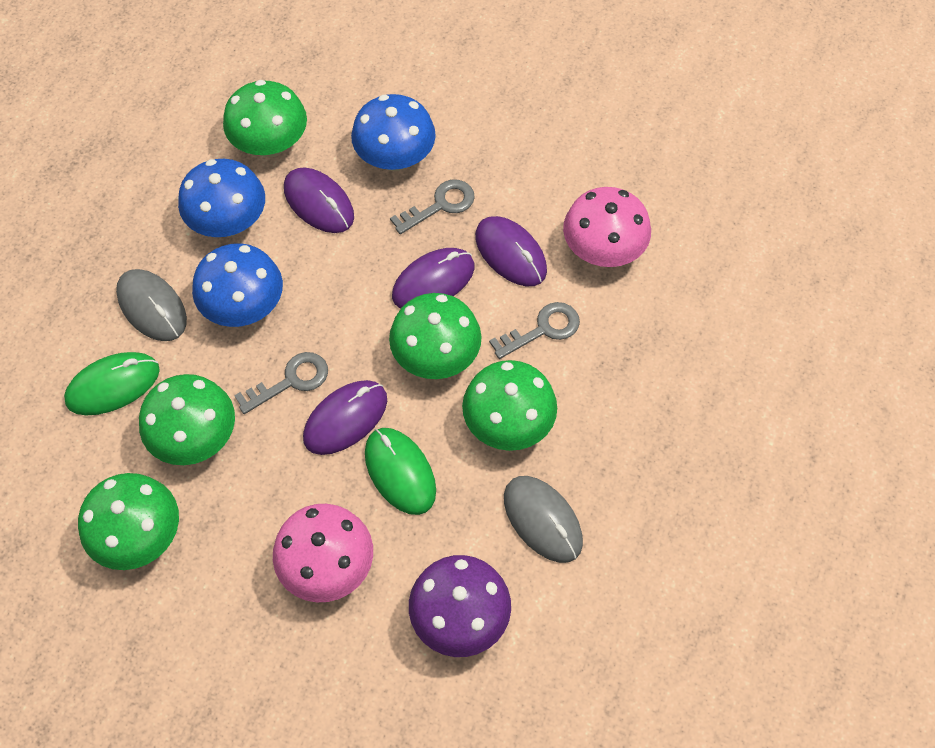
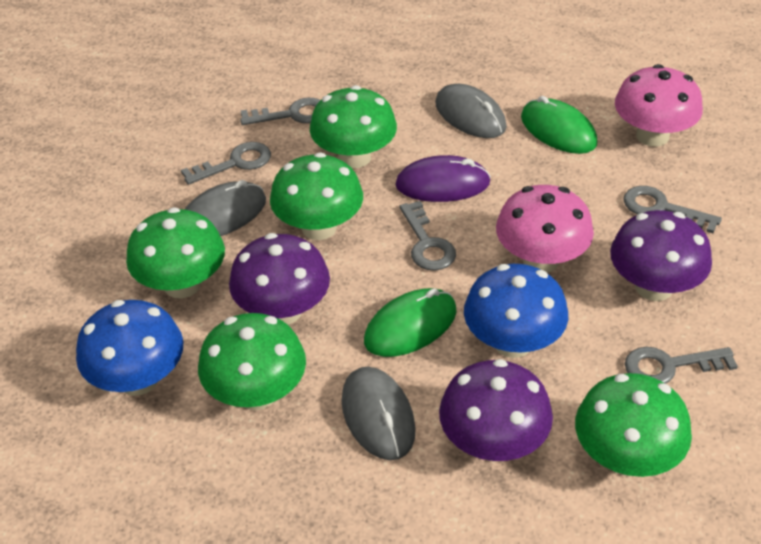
blue mushroom: [178,159,265,237] [192,243,283,327] [351,94,436,171] = 3 -> [76,300,183,396] [464,264,568,358] = 2
grey key: [234,352,328,414] [390,179,475,234] [489,302,580,359] = 3 -> [181,142,271,185] [240,98,320,125] [399,201,456,271] [623,186,722,233] [625,347,738,384] = 5
grey mouse: [116,269,187,341] [504,476,583,563] = 2 -> [185,180,266,236] [341,367,416,460] [435,84,507,138] = 3
purple mouse: [284,167,354,233] [303,380,387,455] [392,248,474,309] [475,216,547,287] = 4 -> [395,155,491,202] = 1
purple mushroom: [409,555,511,657] = 1 -> [229,233,330,325] [439,359,553,461] [610,210,712,301] = 3

